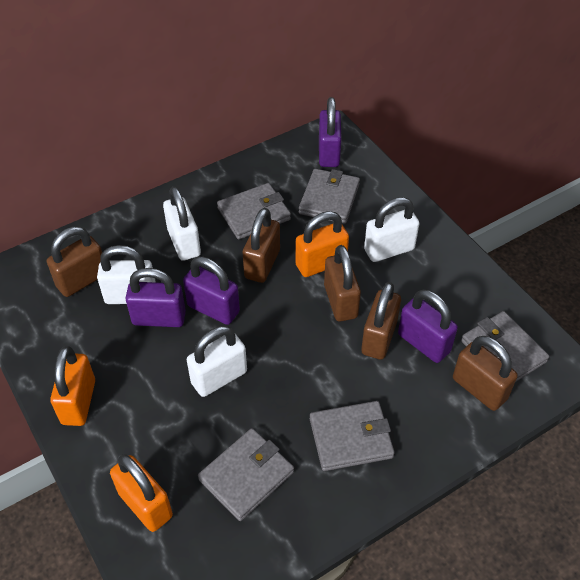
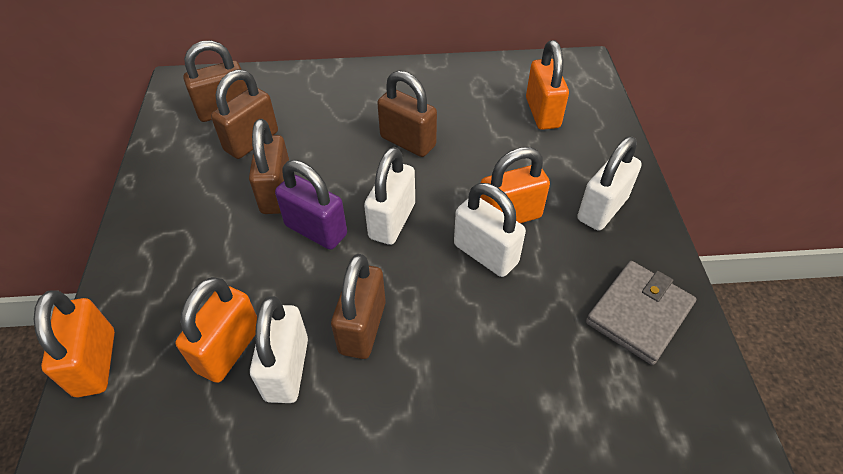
grey wallet: [198,428,294,521] [217,183,291,240] [299,169,360,224] [310,401,395,471] [461,311,549,381] = 5 -> [586,261,696,365] = 1
orange padlock: [50,346,95,426] [110,454,173,532] [295,211,349,277] = 3 -> [34,290,115,397] [175,277,257,383] [480,147,550,223] [526,40,569,130] = 4
purple padlock: [125,268,186,327] [183,257,240,325] [319,97,342,167] [398,290,458,363] = 4 -> [275,160,347,250] = 1

